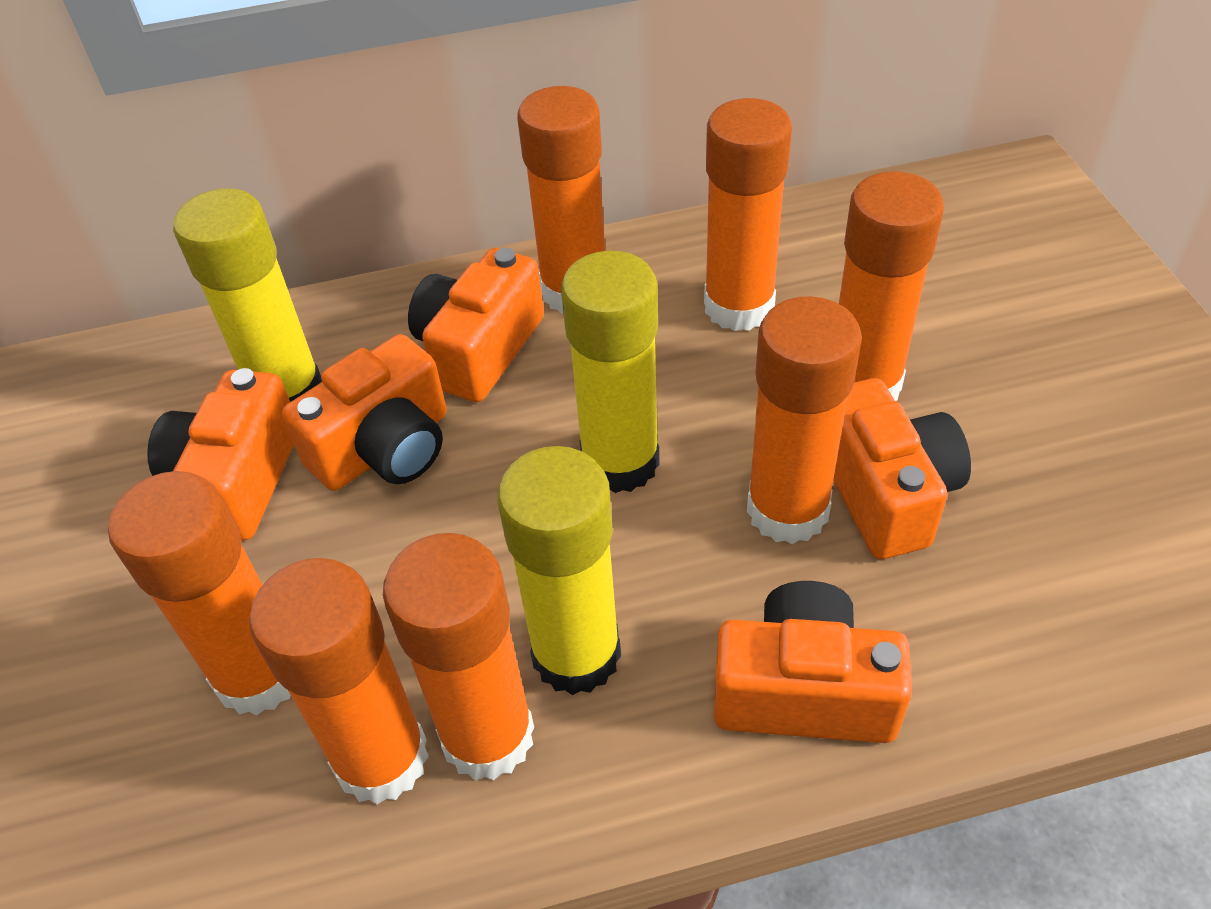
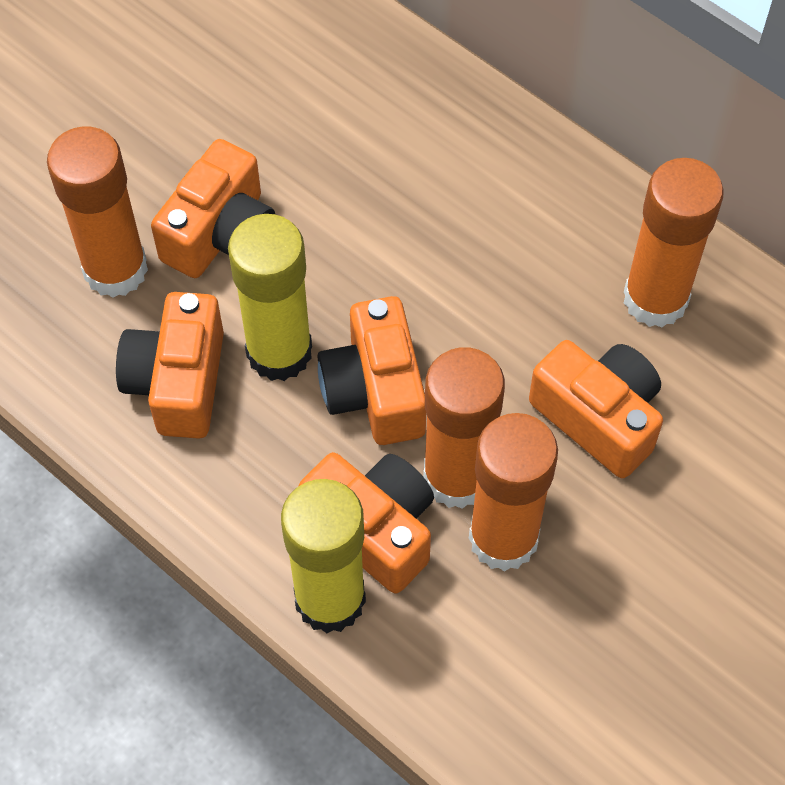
orange glue stick: [108,471,291,715] [249,558,429,804] [383,533,534,780] [517,86,605,314] [704,98,792,331] [747,296,862,544] [839,171,944,401] = 7 -> [47,127,148,298] [423,347,505,509] [469,413,558,571] [624,158,724,328] = 4
yellow glue stick: [173,188,322,402] [497,446,621,695] [561,251,660,493] = 3 -> [228,214,312,381] [281,479,366,633] = 2

